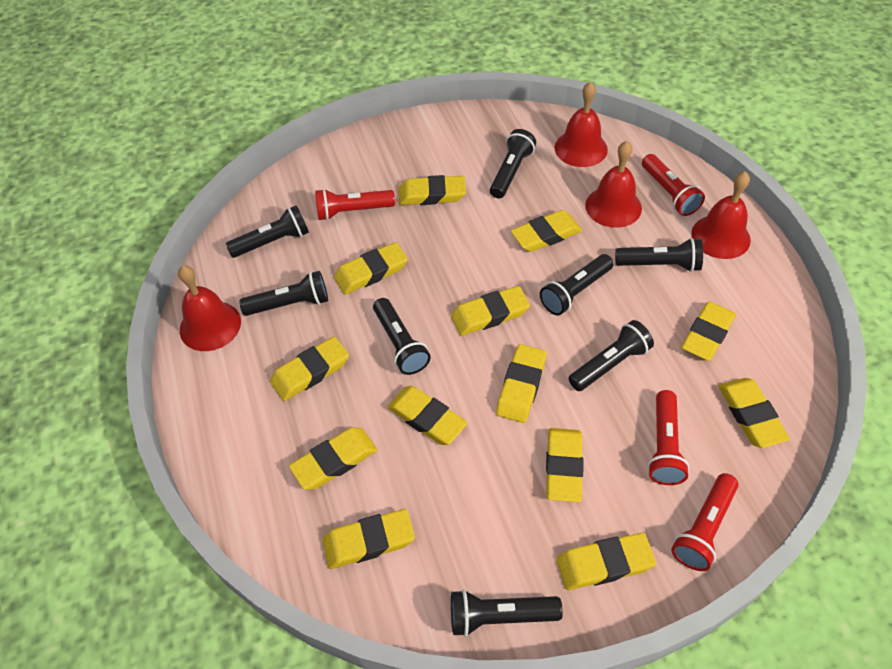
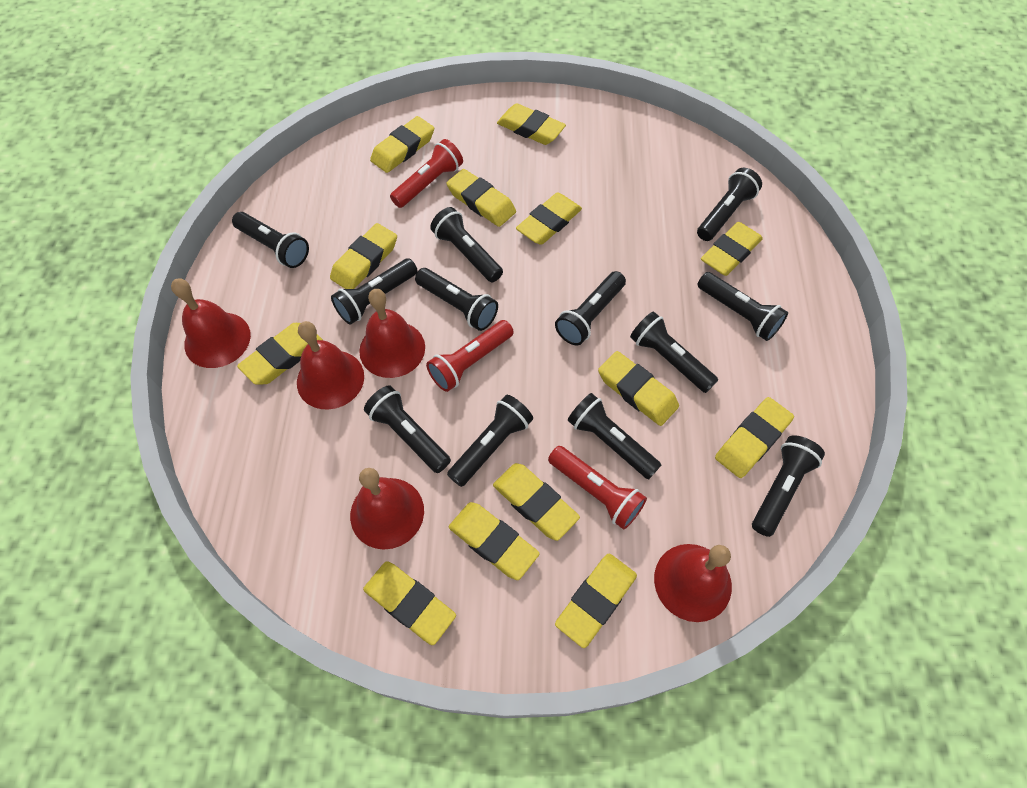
black flashlight: [226,205,309,258] [239,271,328,316] [373,298,431,375] [451,589,563,637] [490,129,536,198] [540,254,614,315] [568,320,654,391] [615,238,703,272] = 8 -> [232,212,309,268] [331,258,418,325] [364,386,451,473] [415,268,498,331] [430,207,503,282] [447,395,533,487] [555,271,626,345] [568,393,661,479] [630,311,718,393] [697,168,762,241] [698,272,788,341] [752,435,825,537] = 12
red bell: [178,265,241,351] [555,81,608,167] [585,141,642,228] [691,171,751,259] = 4 -> [171,279,251,368] [297,321,364,410] [350,468,424,550] [359,289,425,378] [654,544,732,622] = 5
red flashlight: [315,189,395,221] [642,154,705,216] [647,390,690,485] [671,473,739,571] = 4 -> [390,139,463,208] [426,320,514,392] [548,446,647,529] = 3

